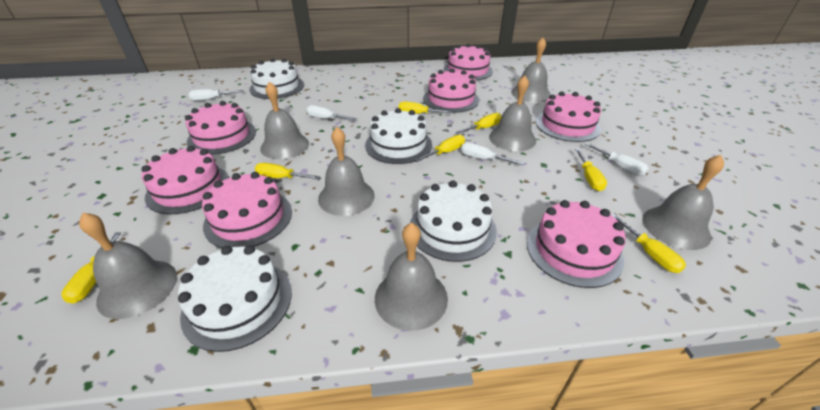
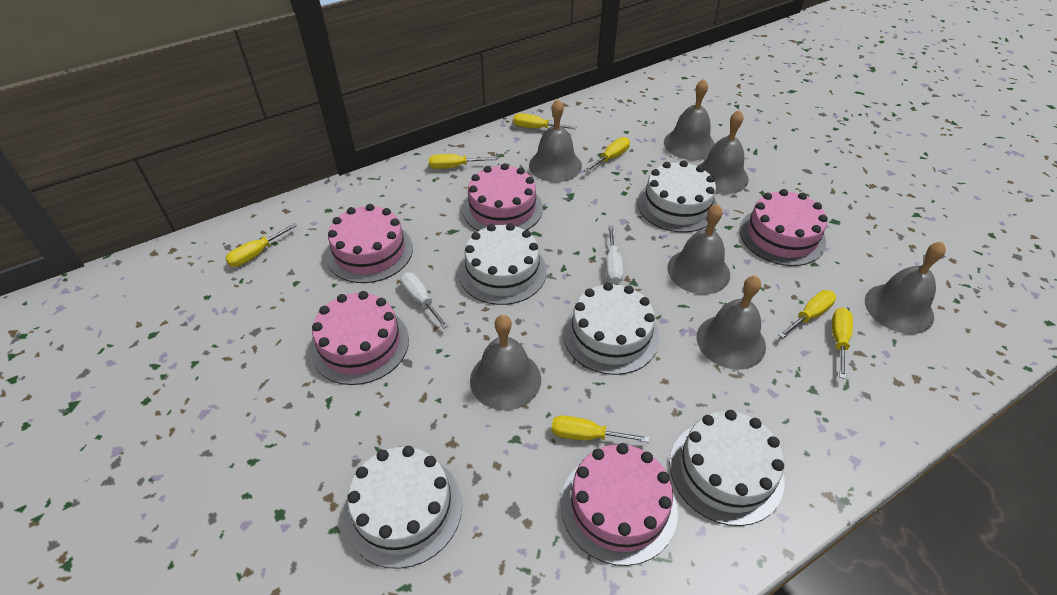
pink cake: [142,146,229,214] [185,101,256,155] [202,172,292,248] [423,69,479,113] [444,44,493,81] [527,200,626,288] [536,92,601,142] = 7 -> [311,291,409,385] [326,204,413,283] [462,163,543,231] [561,443,678,566] [739,189,828,266] = 5
white cake: [178,245,292,352] [249,58,304,99] [365,108,432,164] [410,180,497,262] = 4 -> [344,446,462,569] [459,223,547,305] [563,282,659,375] [637,160,717,233] [670,410,784,526] = 5
white screwdriver: [189,89,243,101] [306,105,357,121] [461,143,525,165] [585,143,649,176] = 4 -> [400,272,448,329] [606,225,623,284] = 2

